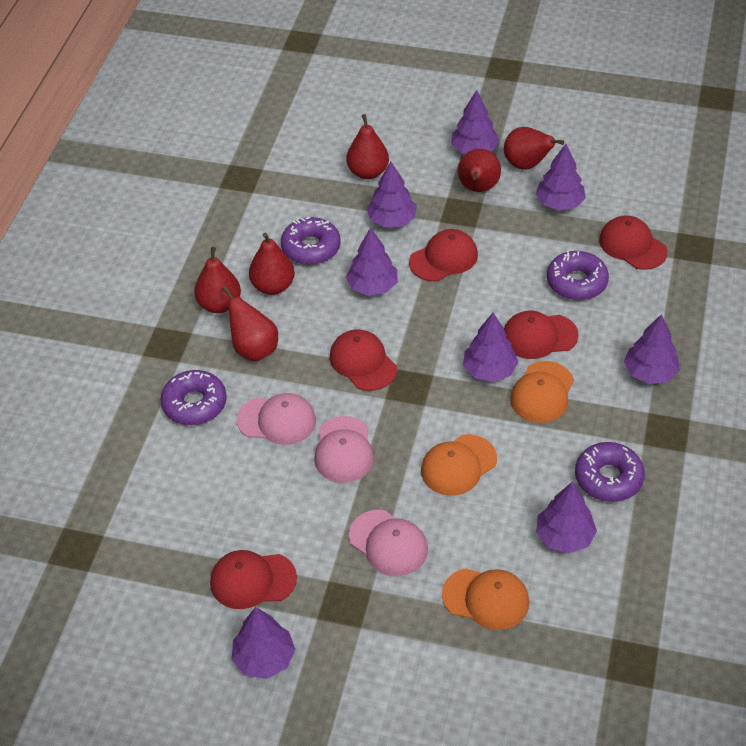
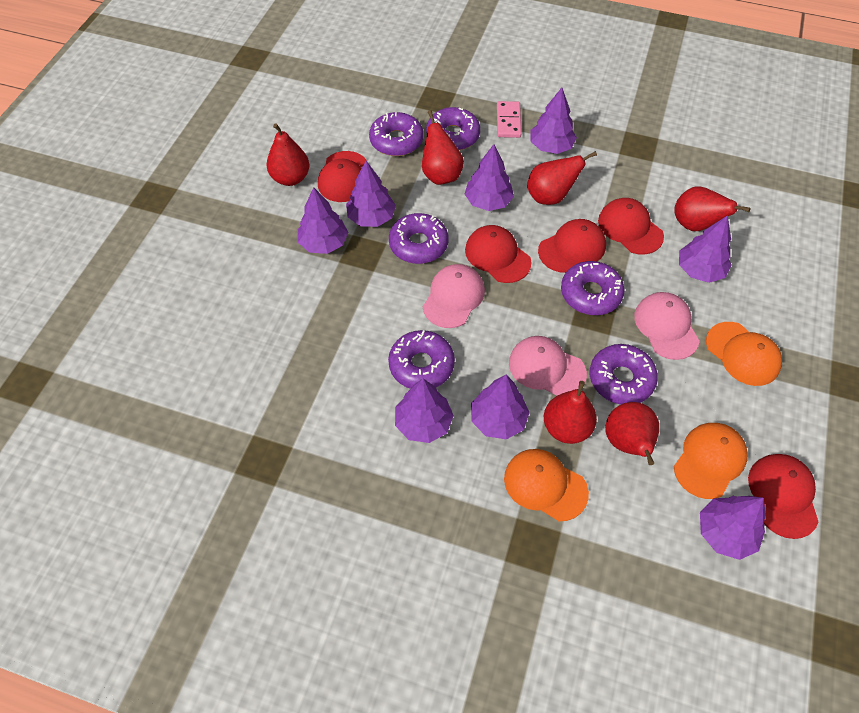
pink domino: none = 0 -> [497,101,522,138] = 1
purple donut: [160,370,227,425] [281,217,341,265] [547,251,609,300] [575,442,645,502] = 4 -> [369,112,424,156] [388,330,455,389] [389,213,449,264] [426,107,480,150] [561,261,625,315] [590,344,658,404] = 6

